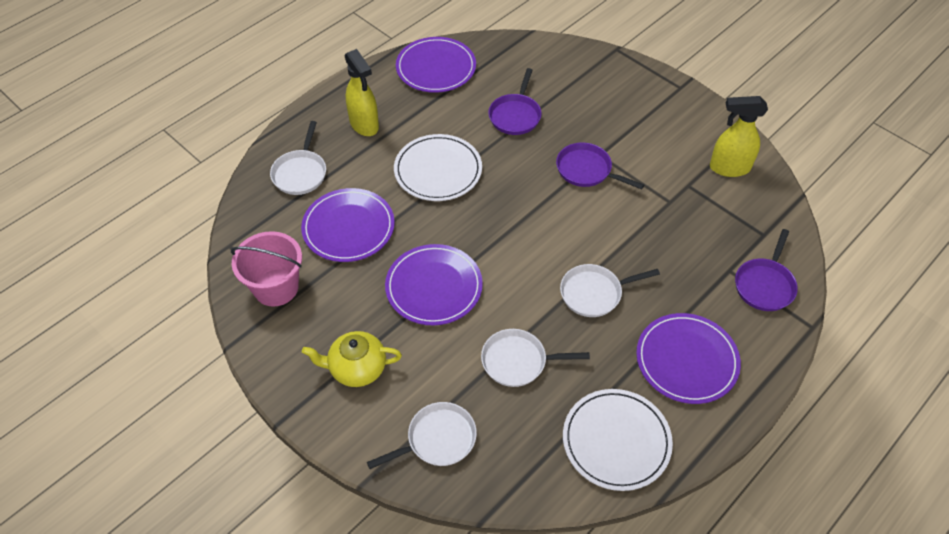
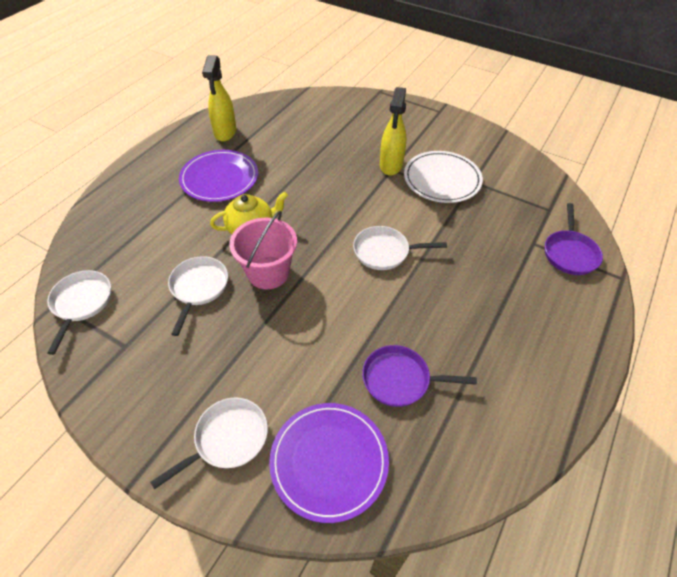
purple pan: [488,68,542,135] [556,142,644,190] [735,229,798,311] = 3 -> [362,345,477,407] [545,203,603,275] = 2
purple plate: [301,188,395,262] [385,244,483,325] [396,37,476,93] [636,313,741,404] = 4 -> [179,150,258,202] [269,403,389,523] = 2
white plate: [394,134,482,201] [563,389,673,491] = 2 -> [404,151,483,203] = 1

